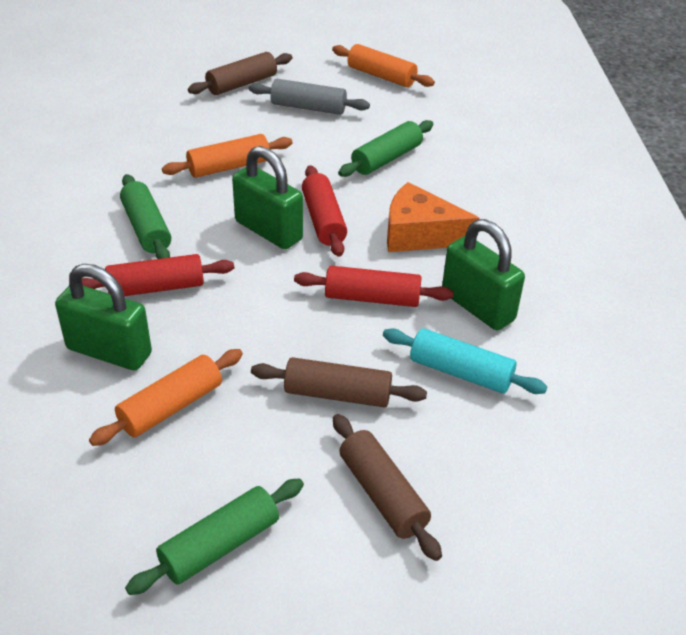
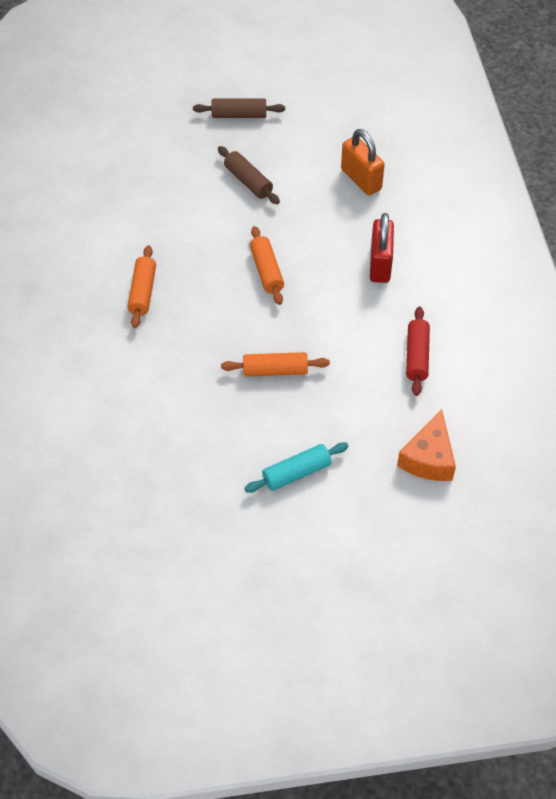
brown rolling pin: [188,52,292,95] [251,357,427,408] [333,414,442,561] = 3 -> [193,99,285,118] [218,146,280,204] = 2
green padlock: [55,264,152,370] [232,146,303,249] [442,219,525,330] = 3 -> none = 0
green rolling pin: [120,174,171,259] [125,479,304,595] [338,120,433,177] = 3 -> none = 0
grey rolling pin: [248,79,370,115] = 1 -> none = 0
orange padlock: none = 0 -> [341,129,385,195] = 1
red padlock: none = 0 -> [370,213,394,283] = 1
red rolling pin: [82,254,234,296] [294,266,454,307] [302,165,347,257] = 3 -> [406,307,430,396] = 1

